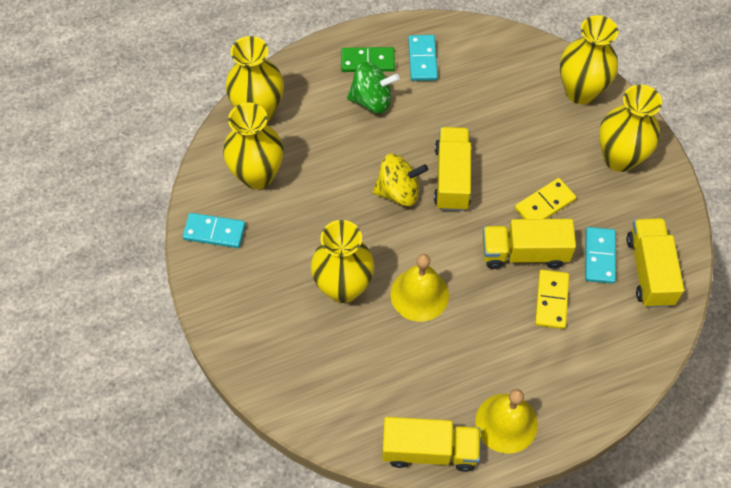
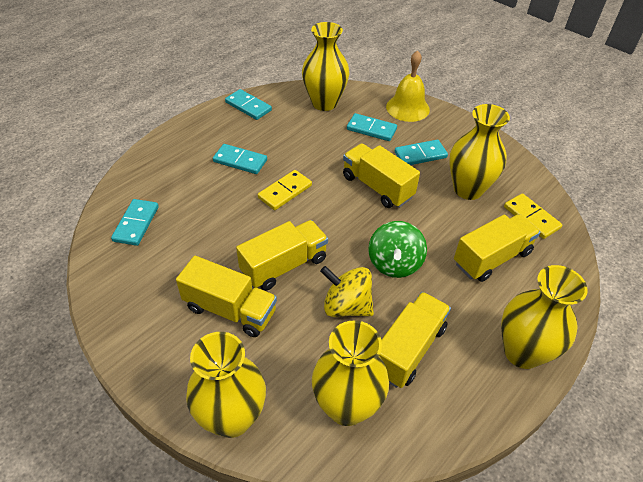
green domino: [341,47,395,72] = 1 -> none = 0
turquoise domino: [183,213,246,248] [408,35,438,81] [585,227,616,284] = 3 -> [111,199,159,246] [213,144,267,174] [225,89,272,120] [347,113,397,141] [395,140,448,165] = 5
yellow bell: [390,254,449,322] [475,389,538,454] = 2 -> [386,50,430,122] = 1
yellow truck: [382,417,480,472] [434,127,471,211] [482,219,576,269] [626,218,684,308] = 4 -> [176,256,277,337] [236,220,328,291] [343,143,420,208] [379,292,451,388] [454,214,540,282] = 5

